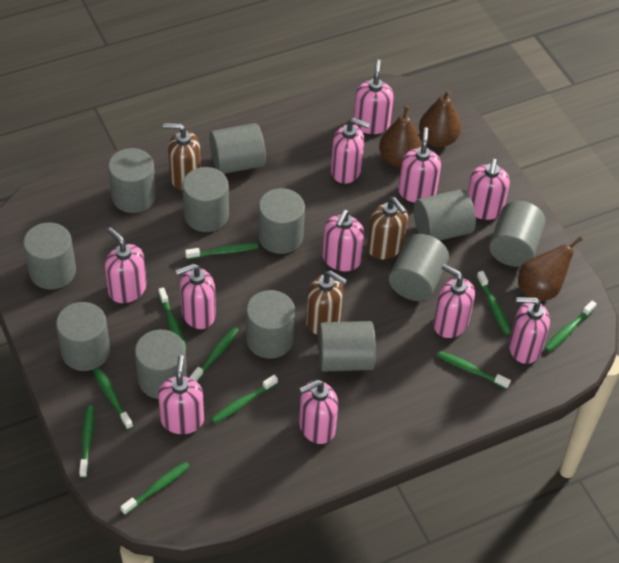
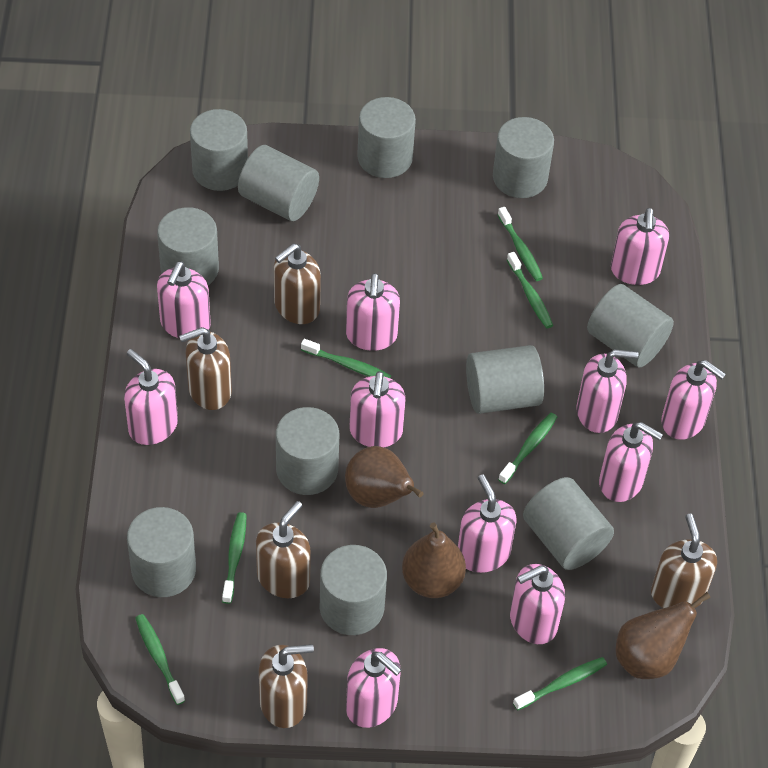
brown soap dispenser: [163,123,201,191] [306,270,347,335] [367,197,408,259] = 3 -> [179,327,232,410] [256,501,311,598] [259,644,314,728] [274,243,321,324] [651,514,717,608] = 5
green toothbrush: [79,405,94,478] [93,367,133,430] [120,461,190,515] [158,287,187,351] [185,243,258,259] [190,327,239,382] [211,375,278,424] [437,351,511,389] [477,271,511,335] [545,301,597,352] = 10 -> [135,614,185,705] [222,512,247,604] [301,339,391,378] [498,207,543,281] [498,413,557,484] [507,252,553,328] [513,657,607,710] = 7
grey cylinder: [23,222,76,290] [56,302,110,371] [108,148,156,213] [135,330,187,399] [182,167,229,232] [209,123,266,174] [246,290,295,359] [258,188,305,254] [318,321,376,372] [389,234,449,301] [414,189,476,241] [489,201,546,267] = 12 -> [127,507,196,597] [157,207,219,285] [190,109,248,191] [238,145,319,221] [276,407,339,495] [320,545,387,635] [357,97,416,178] [466,345,544,414] [493,117,554,198] [523,477,614,570] [587,284,674,368] = 11

